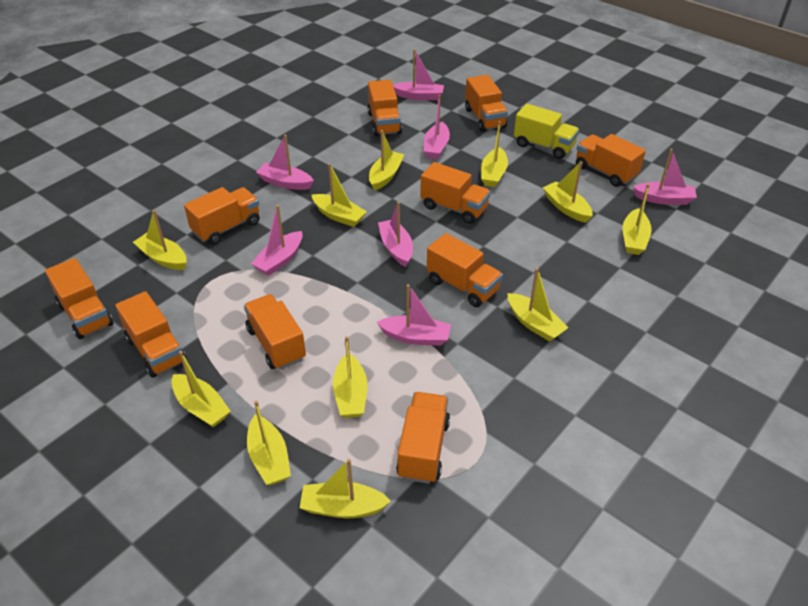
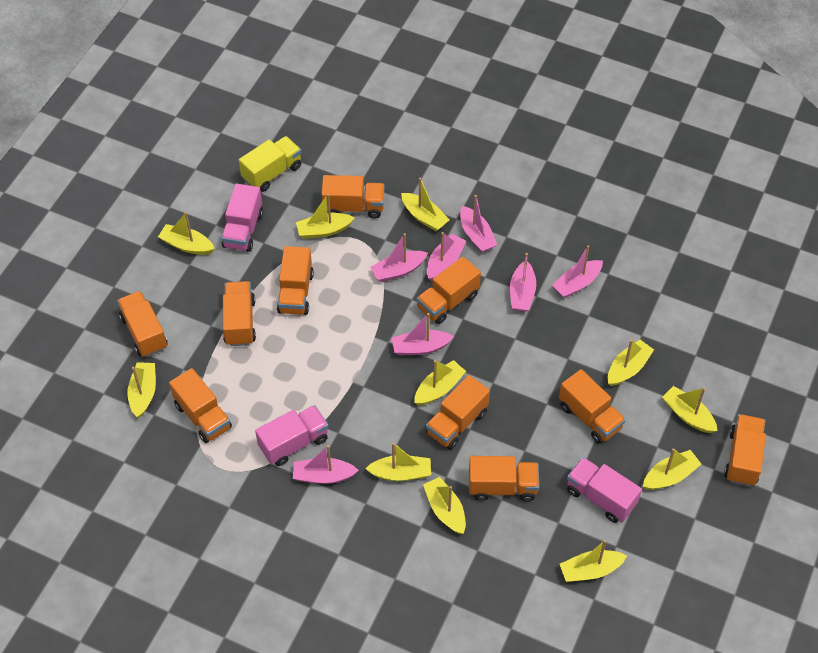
pink truck: none = 0 -> [221,184,263,252] [255,405,329,466] [567,457,642,523] = 3

